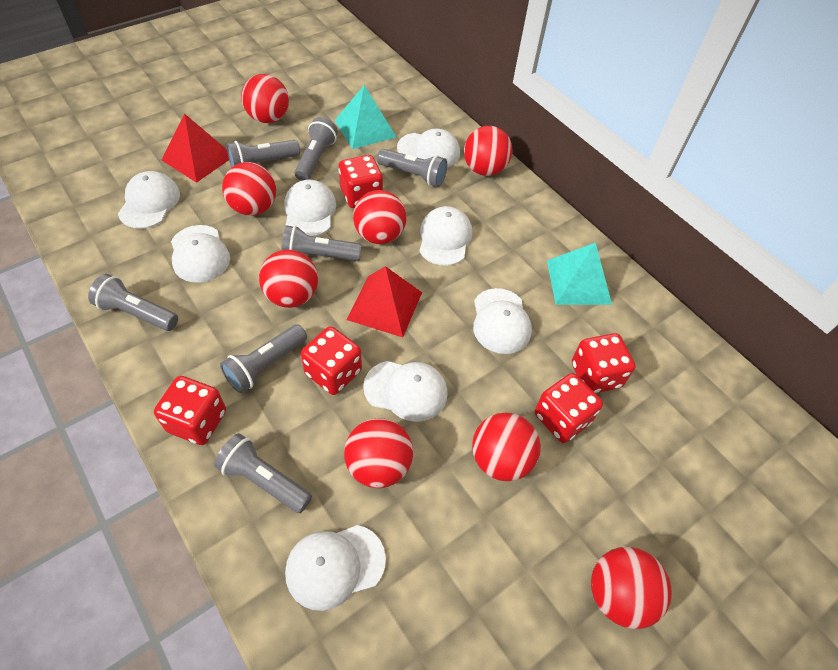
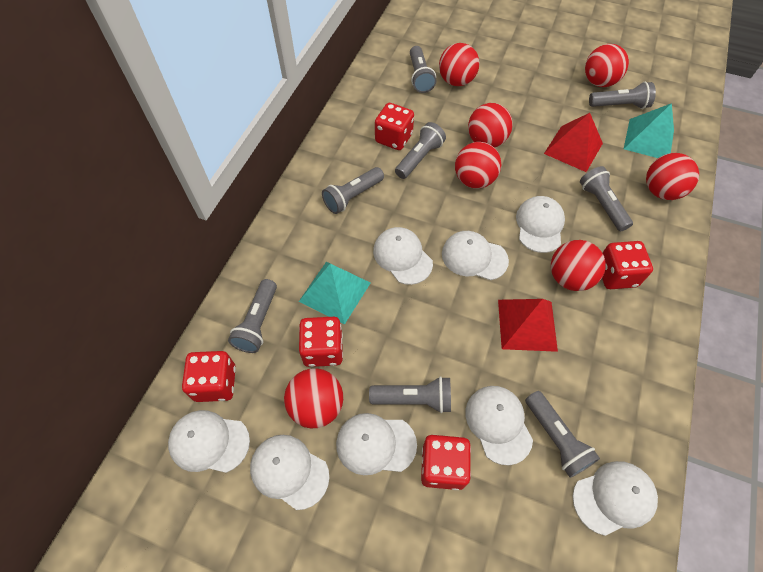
grey flashlight: [88,274,178,331] [214,433,312,513] [220,324,307,393] [227,140,300,168] [281,225,362,261] [294,117,338,181] [377,149,447,187] = 7 -> [228,279,277,353] [322,167,384,214] [369,376,451,413] [395,122,446,179] [410,46,436,93] [525,391,600,478] [580,166,633,232] [589,82,656,109] = 8
red ball: [222,162,276,216] [241,74,289,123] [259,250,318,308] [344,418,413,488] [353,190,406,244] [464,126,513,176] [472,413,541,481] [591,547,672,629] = 8 -> [284,368,343,429] [439,43,479,86] [455,142,501,189] [468,103,513,148] [551,240,606,291] [585,44,629,87] [646,153,699,200] = 7

